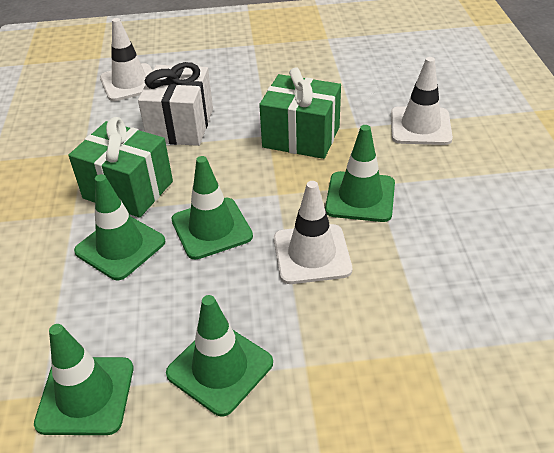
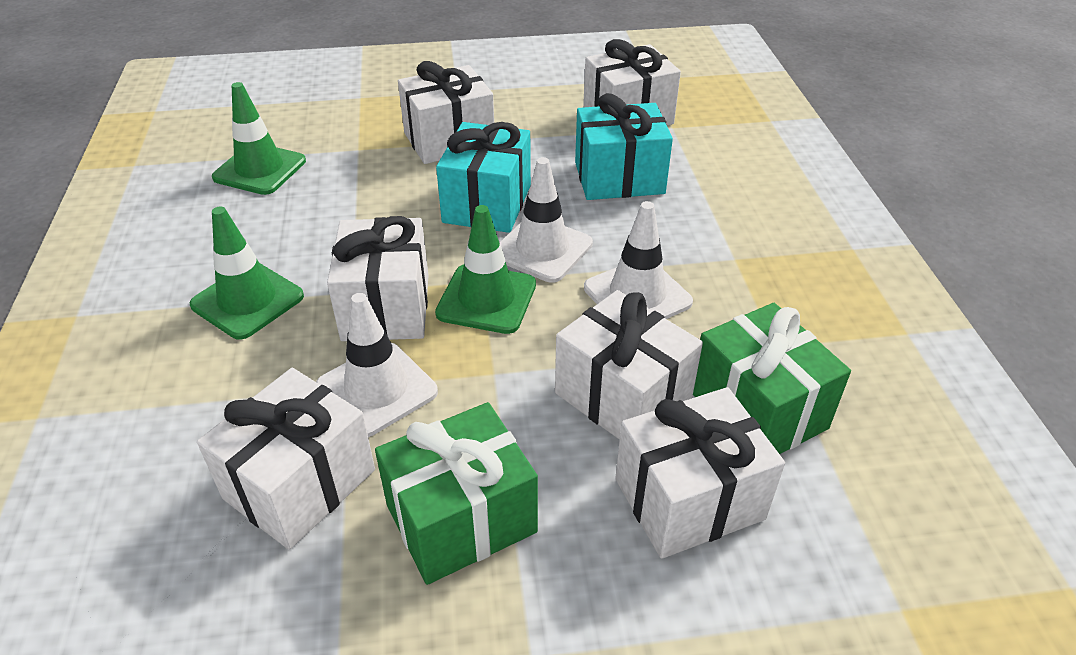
green traffic cone: [34,324,133,435] [74,174,165,280] [166,295,273,417] [171,156,253,260] [325,125,395,222] = 5 -> [190,207,304,340] [212,82,306,195] [435,205,536,334] = 3
turquoise gift: none = 0 -> [436,122,531,233] [575,93,673,200] = 2
white gift: [138,62,213,146] = 1 -> [197,368,375,550] [327,216,429,341] [398,61,494,164] [555,290,703,440] [583,39,681,125] [615,387,785,559] = 6

